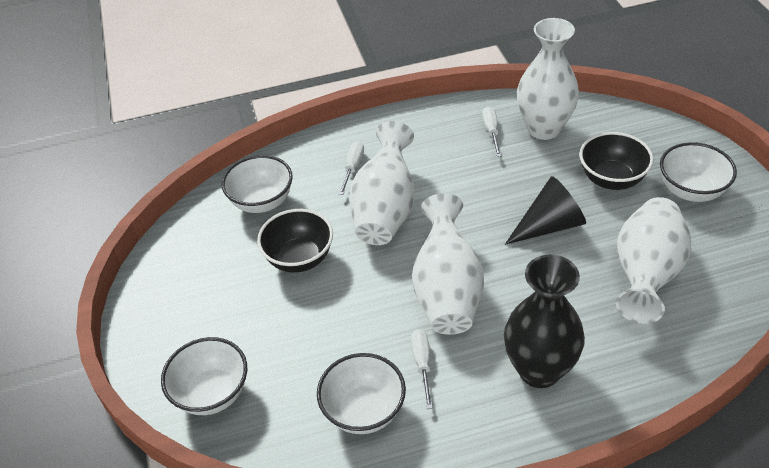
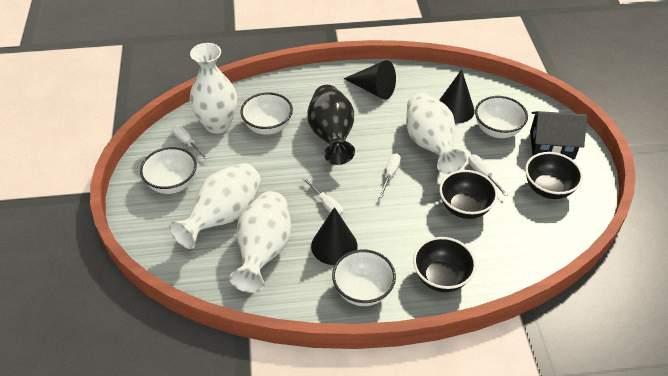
black bowl: [257,209,333,273] [579,132,654,190] = 2 -> [413,237,476,292] [440,170,498,219] [525,152,583,199] = 3
black cone: [505,176,586,245] = 1 -> [311,207,358,265] [344,60,396,100] [439,70,475,123] = 3
black house: none = 0 -> [530,111,587,159] = 1
white screwdriver: [339,141,364,195] [411,329,433,409] [482,107,501,157] = 3 -> [172,125,209,159] [303,177,343,216] [379,153,401,198] [468,154,508,196] = 4

